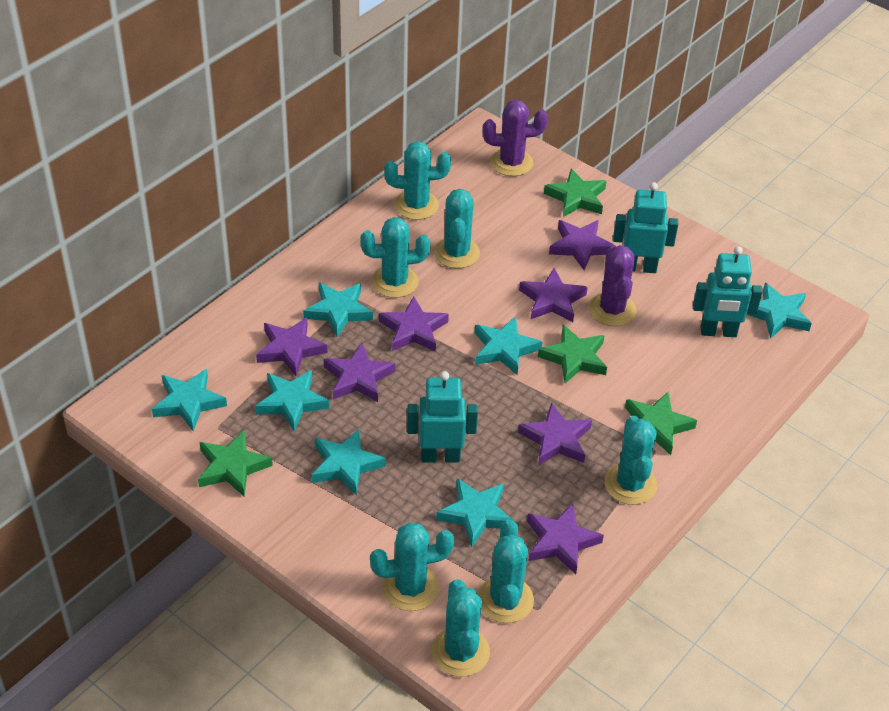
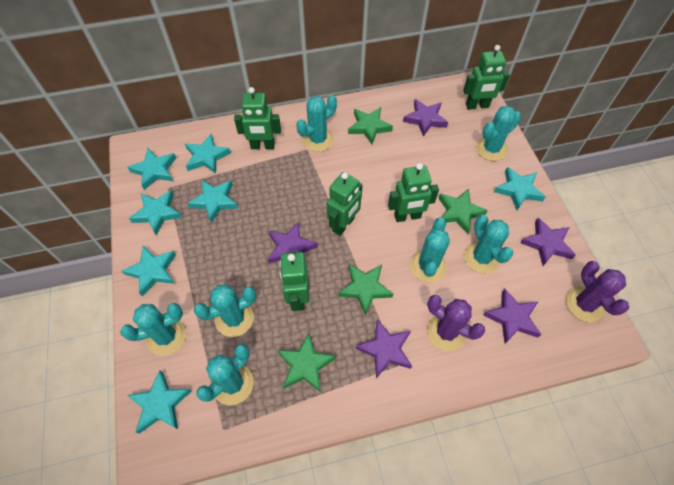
green robot: none = 0 -> [234,87,281,149] [279,252,310,311] [327,172,363,236] [388,163,439,222] [463,45,510,110] = 5
purple star: [256,317,327,376] [324,343,395,402] [379,296,449,352] [518,402,592,466] [519,268,588,322] [527,503,604,574] [549,220,615,270] = 7 -> [268,222,318,263] [356,319,412,378] [403,99,448,137] [483,289,541,343] [520,218,576,266] = 5
turquoise robot: [407,371,478,462] [613,182,678,273] [693,246,762,337] = 3 -> none = 0

